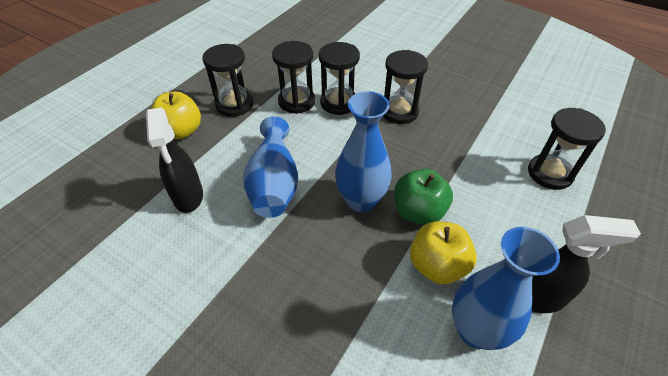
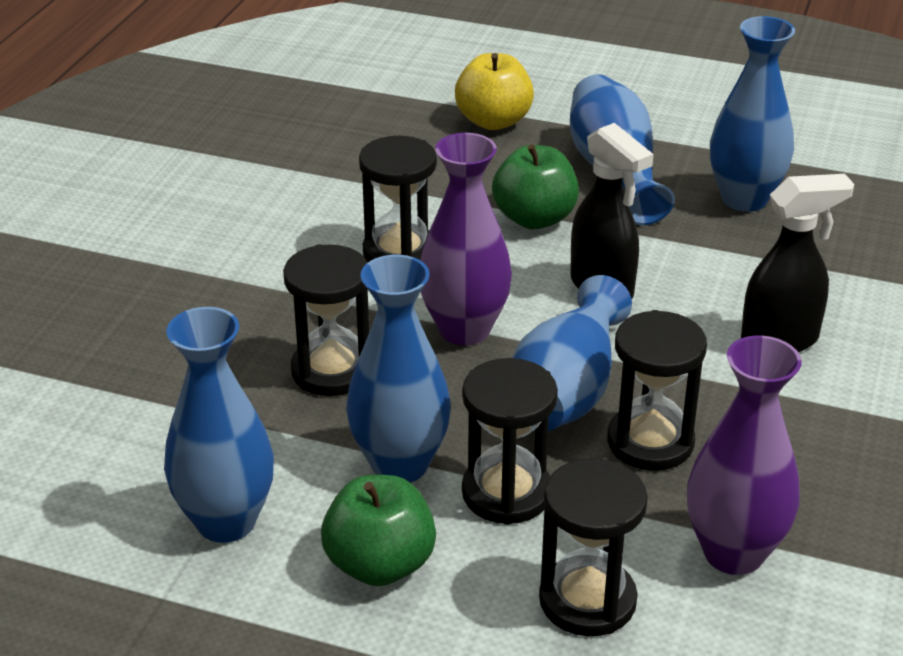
blue vase: [243,116,298,218] [335,91,392,212] [452,227,560,350] = 3 -> [164,307,274,543] [346,255,451,482] [512,275,632,431] [570,74,675,225] [710,16,795,212] = 5
green apple: [394,169,453,225] = 1 -> [321,475,436,586] [492,144,579,229] = 2
purple vase: none = 0 -> [421,133,512,346] [687,336,802,575] = 2
yellow apple: [151,91,201,139] [410,221,477,285] = 2 -> [455,53,534,130] = 1

